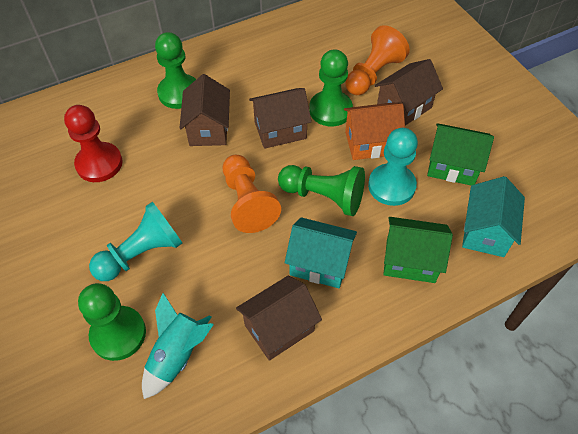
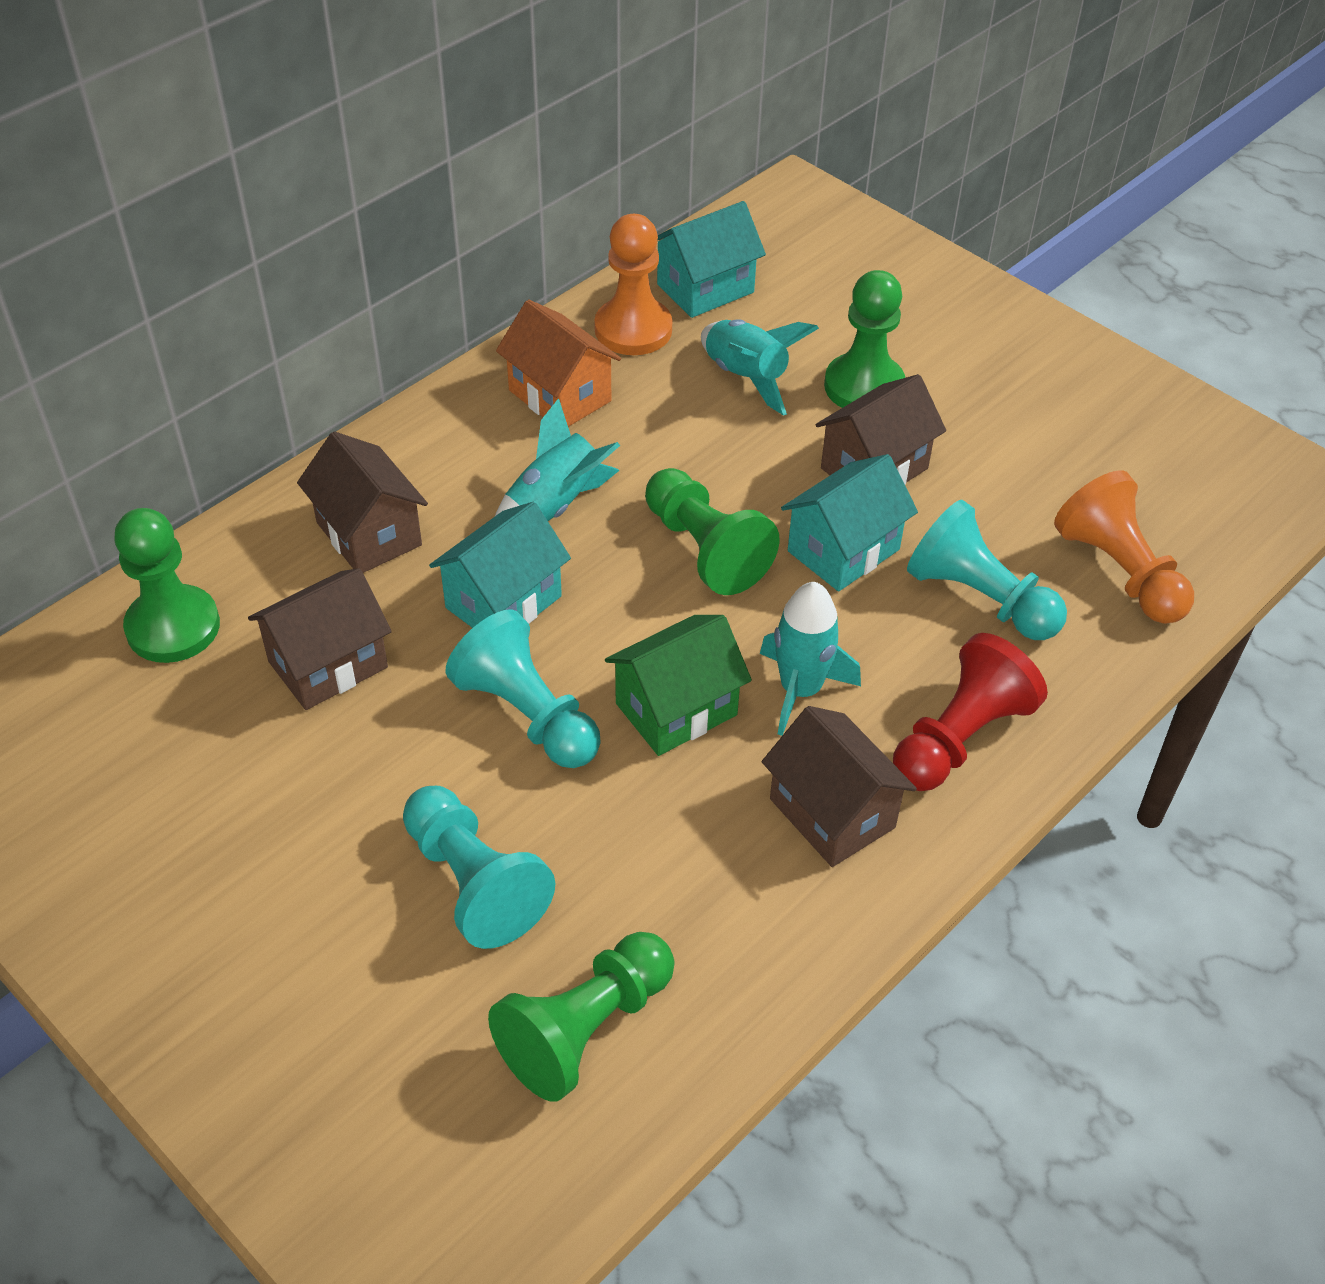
green house: [383,217,453,283] [427,123,494,185] = 2 -> [605,615,752,756] = 1
turquoise house: [285,217,357,288] [462,176,525,257] = 2 -> [429,502,571,628] [657,201,766,318] [781,454,918,591] = 3
turquoise pawn: [89,202,182,281] [368,128,418,206] = 2 -> [403,786,555,949] [446,609,601,768] [907,500,1067,640] = 3
turquoise rocket: [142,293,214,399] = 1 -> [495,398,620,521] [701,319,819,416] [760,582,861,736] = 3

